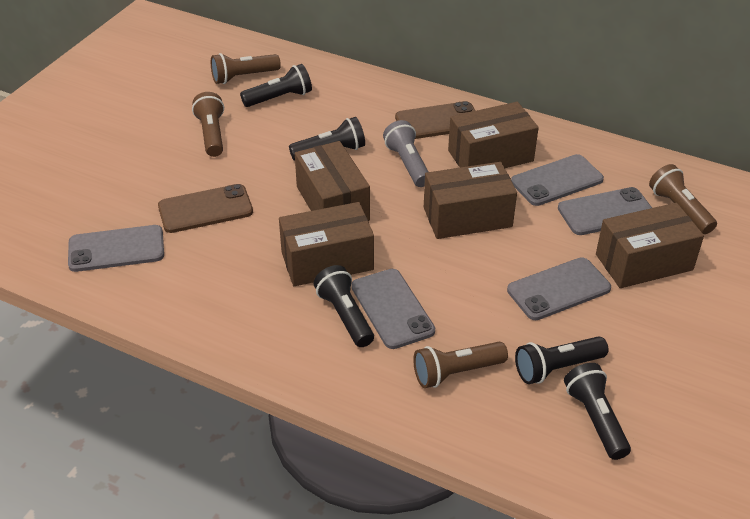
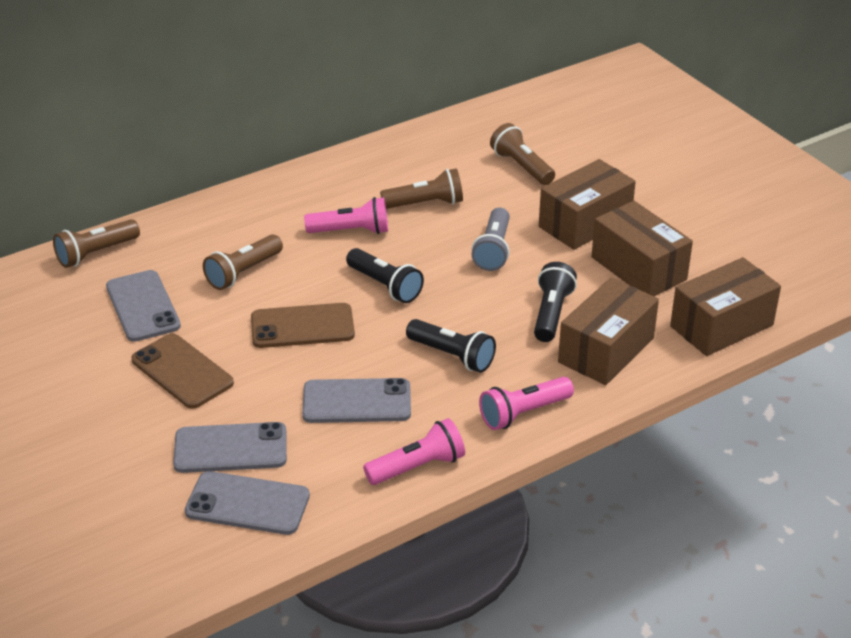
black flashlight: [240,64,312,107] [289,117,365,160] [314,265,374,347] [515,336,608,384] [564,363,631,460] = 5 -> [346,248,424,303] [406,319,496,373] [534,262,577,342] = 3
brown box: [279,202,374,286] [295,141,370,221] [424,162,517,239] [448,102,539,168] [596,203,704,288] = 5 -> [539,159,636,250] [558,277,659,385] [591,201,693,296] [670,257,781,356] = 4
grey phone: [68,225,164,272] [351,269,435,349] [507,257,611,320] [511,154,604,206] [558,187,652,235] = 5 -> [106,270,181,342] [173,422,287,473] [185,471,310,535] [302,378,411,423] = 4
pink flashlight: none = 0 -> [304,197,388,234] [363,418,465,485] [479,377,574,430] = 3

